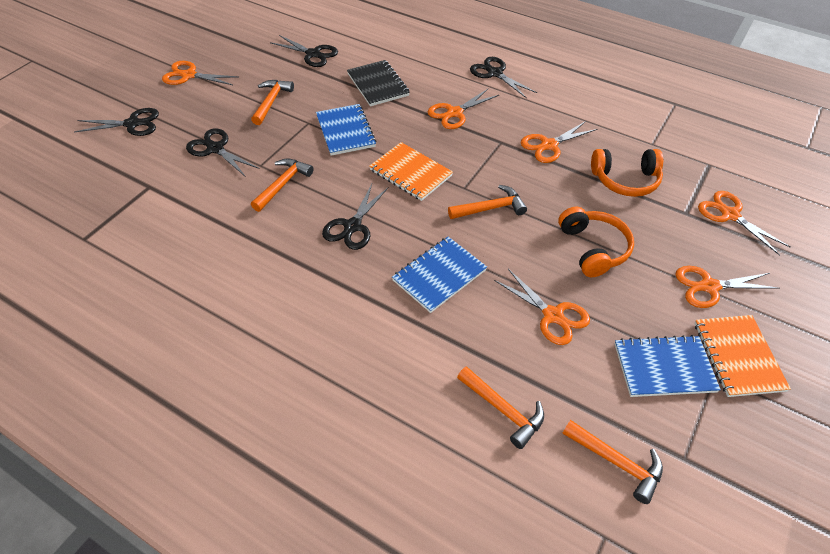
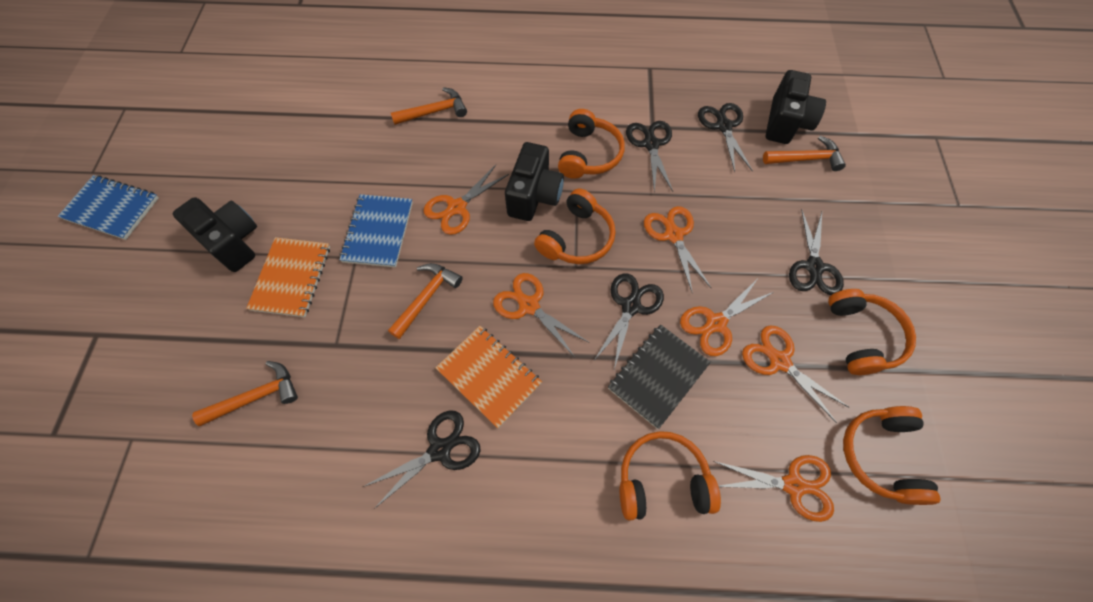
black camera: none = 0 -> [173,197,257,272] [505,142,564,221] [766,70,826,144] = 3
blue notebook: [316,104,376,156] [392,237,487,313] [615,335,721,397] = 3 -> [58,175,159,240] [339,194,413,267] = 2
orange hammer: [251,80,294,125] [251,159,314,212] [448,185,527,219] [457,366,544,449] [562,420,663,504] = 5 -> [192,361,298,426] [388,263,463,339] [391,87,467,125] [763,136,846,171] = 4
orange headphones: [558,207,634,277] [591,149,663,197] = 2 -> [534,188,616,264] [558,109,625,179] [620,431,721,521] [828,289,916,375] [843,406,941,505] = 5

